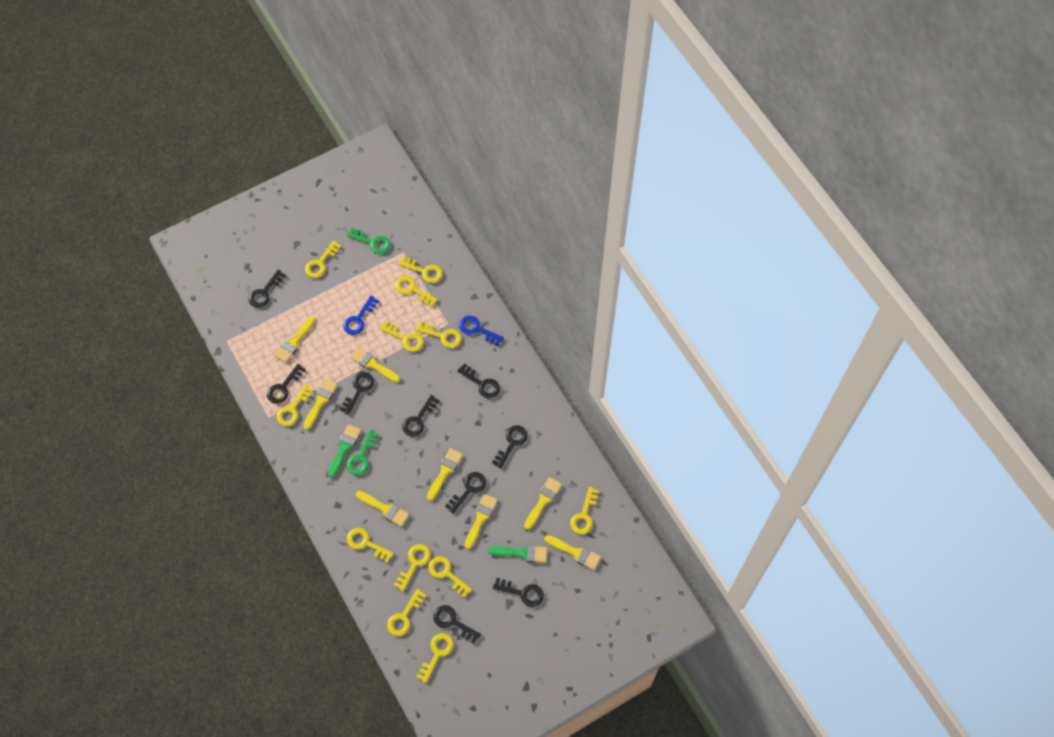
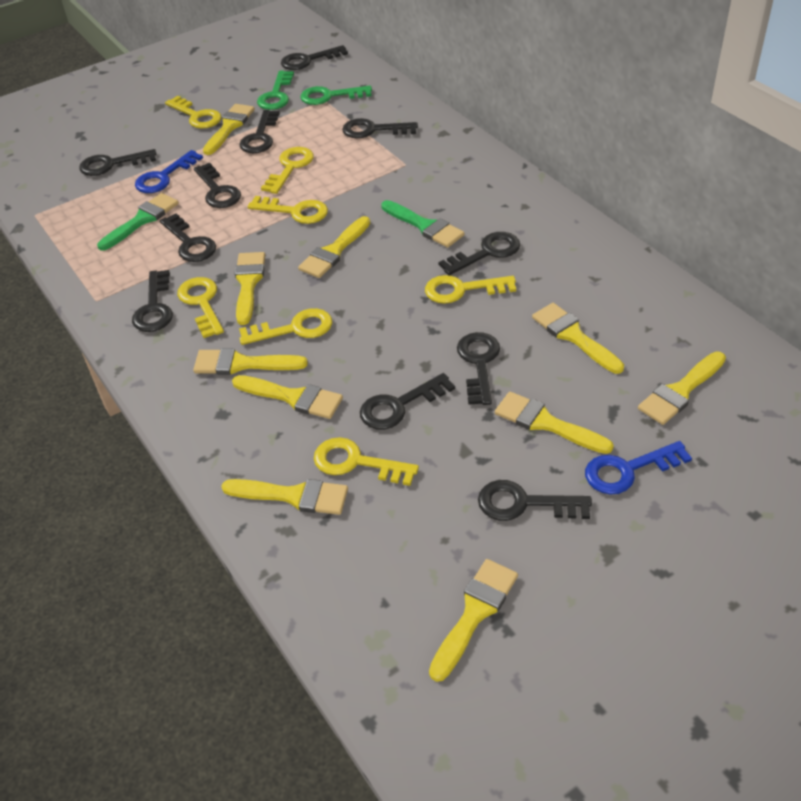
black key: [248,270,286,308] [267,364,306,404] [339,372,374,415] [402,395,440,437] [433,605,481,644] [445,472,486,513] [457,363,500,398] [492,425,528,469] [493,578,544,607] = 9 -> [79,149,156,176] [132,270,173,332] [160,213,216,262] [194,163,241,208] [239,110,280,153] [281,45,348,70] [342,118,418,138] [360,373,455,430] [439,232,520,275] [457,332,500,405] [478,480,592,521] = 11
yellow brush: [274,317,315,363] [303,379,338,430] [350,347,400,383] [356,491,409,527] [427,448,463,501] [464,494,498,549] [524,477,562,530] [544,535,601,570] = 8 -> [193,348,308,375] [203,104,255,155] [221,479,348,515] [232,375,343,419] [234,252,265,325] [298,216,370,278] [429,559,518,682] [495,392,614,454] [532,303,624,374] [638,351,726,425] = 10
yellow key: [276,384,314,426] [305,241,342,278] [347,528,394,563] [380,321,423,352] [387,589,427,636] [394,544,431,591] [395,276,438,307] [398,256,443,283] [416,321,462,348] [416,633,454,683] [428,556,472,598] [570,487,599,534] = 12 -> [165,96,221,129] [177,277,224,338] [239,308,332,345] [248,196,328,224] [261,147,314,194] [314,437,419,486] [425,275,516,304] = 7

